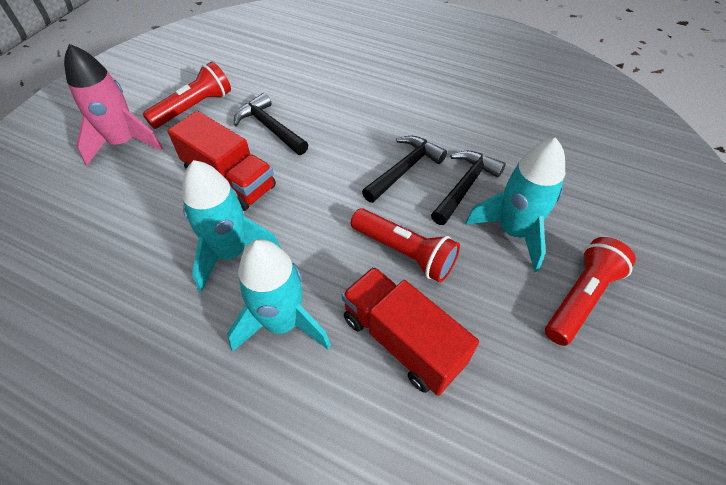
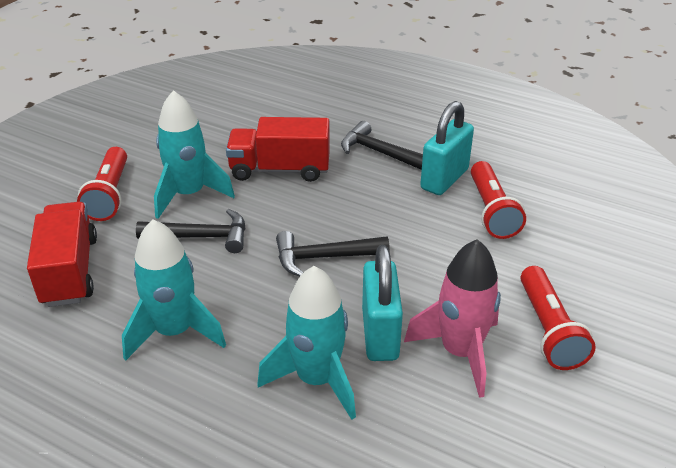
turquoise padlock: none = 0 -> [362,245,403,361] [420,101,474,195] = 2

